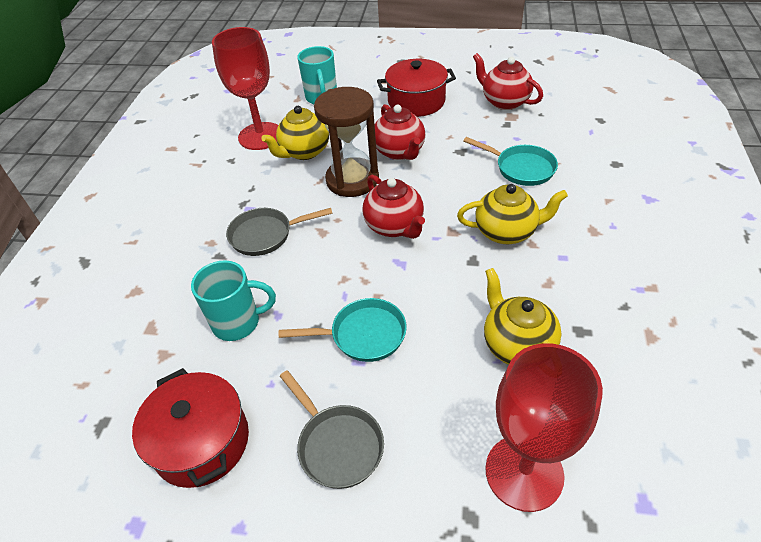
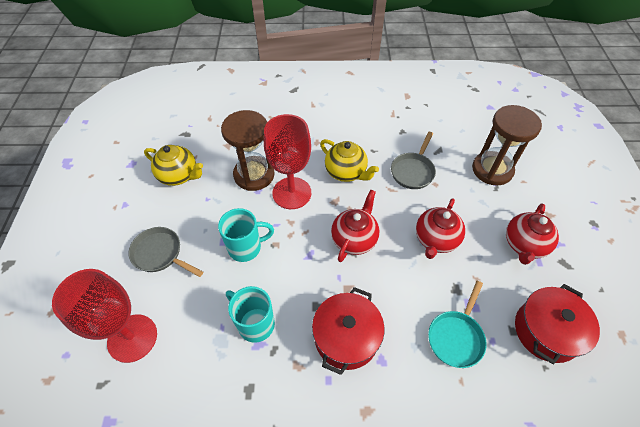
brown hourglass: [314,87,379,197] = 1 -> [221,110,275,191] [472,105,542,186] = 2
turquoise pan: [279,298,407,362] [463,137,558,186] = 2 -> [428,281,487,368] = 1
yellow teapot: [261,106,329,160] [457,184,568,244] [484,268,561,365] = 3 -> [144,145,203,186] [320,139,379,182] = 2

